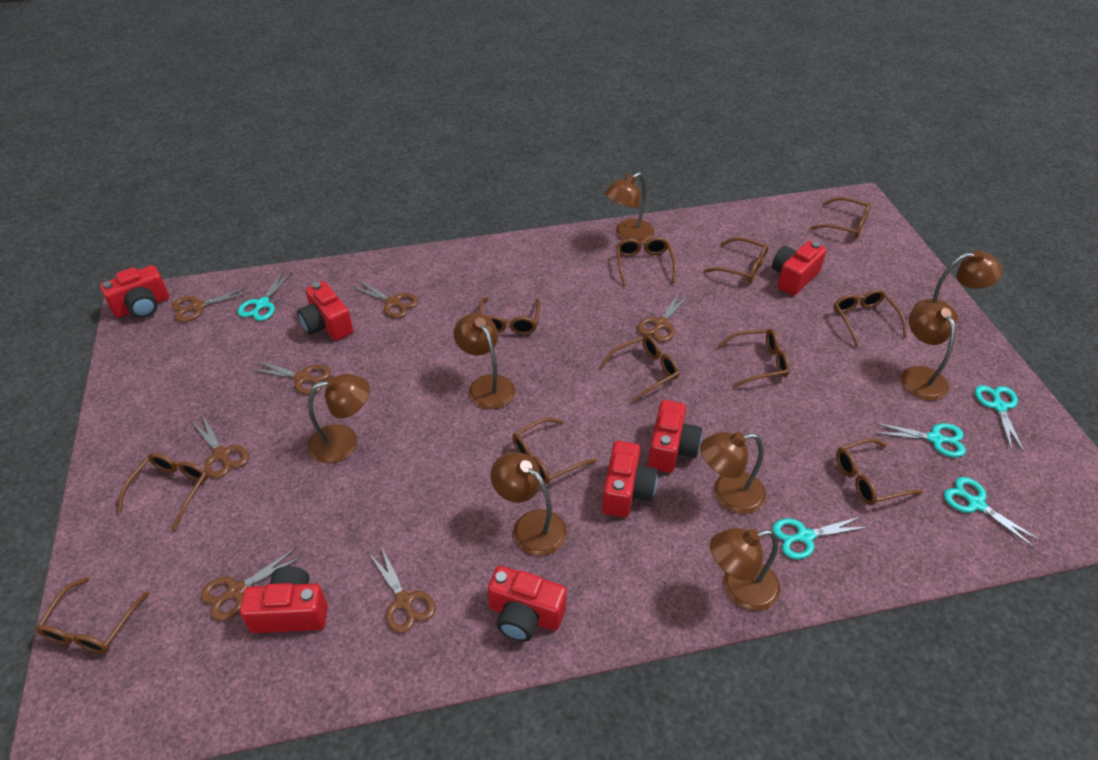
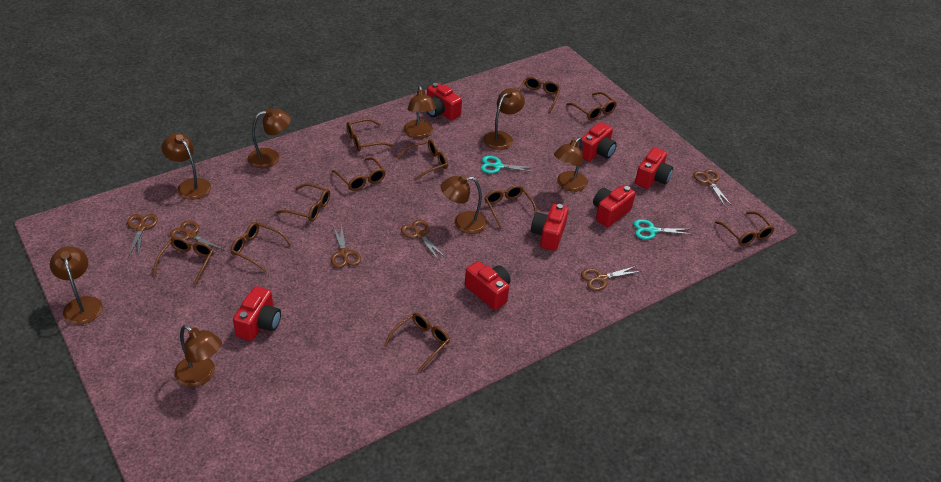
brown scissors: [172,287,250,322] [191,414,249,478] [201,548,302,621] [250,360,331,395] [351,280,418,318] [368,546,436,633] [637,291,689,342] = 7 -> [127,214,158,256] [170,220,224,254] [331,224,361,268] [401,220,446,261] [581,266,641,291] [693,169,731,206] = 6
turquoise scissors: [238,271,292,321] [772,516,869,559] [874,422,966,457] [944,477,1041,548] [975,385,1024,452] = 5 -> [481,156,536,173] [634,219,690,240] = 2

